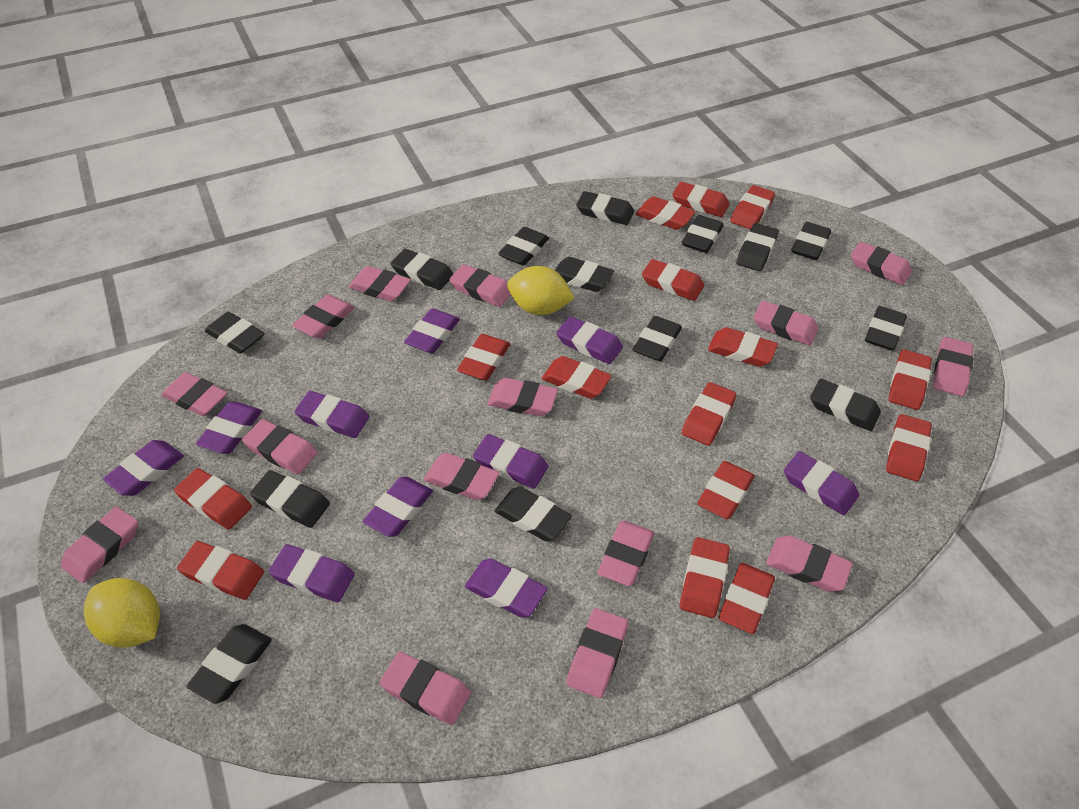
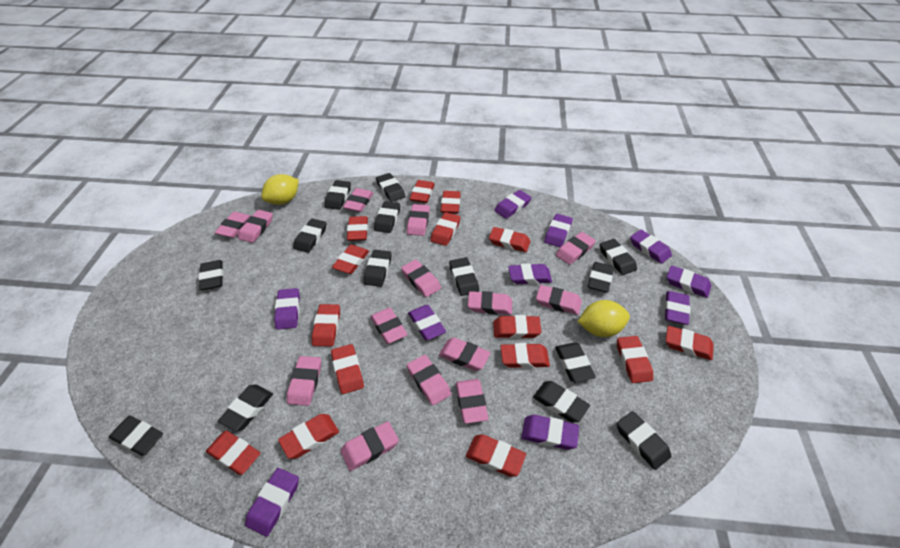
pink eraser: [61,507,138,583] [161,372,227,416] [242,419,318,474] [292,295,355,339] [348,266,411,301] [379,652,471,725] [424,453,499,500] [449,264,511,307] [487,378,558,416] [567,608,628,698] [598,521,654,586] [753,301,818,345] [766,536,853,592] [851,242,912,285] [933,337,973,396] = 15 -> [214,212,250,238] [238,210,273,243] [287,356,321,406] [341,421,399,471] [343,188,373,212] [370,308,408,344] [401,259,441,297] [407,204,430,236] [407,355,451,405] [439,338,490,371] [456,379,488,424] [468,291,512,315] [536,285,582,315] [556,232,596,265] = 14

